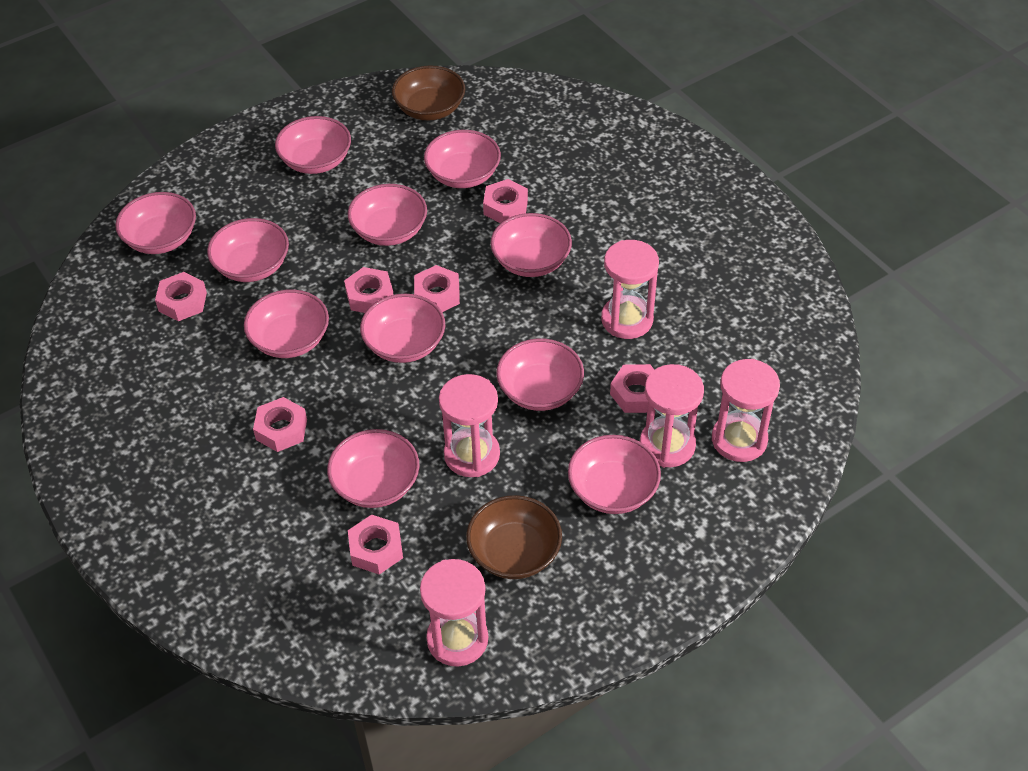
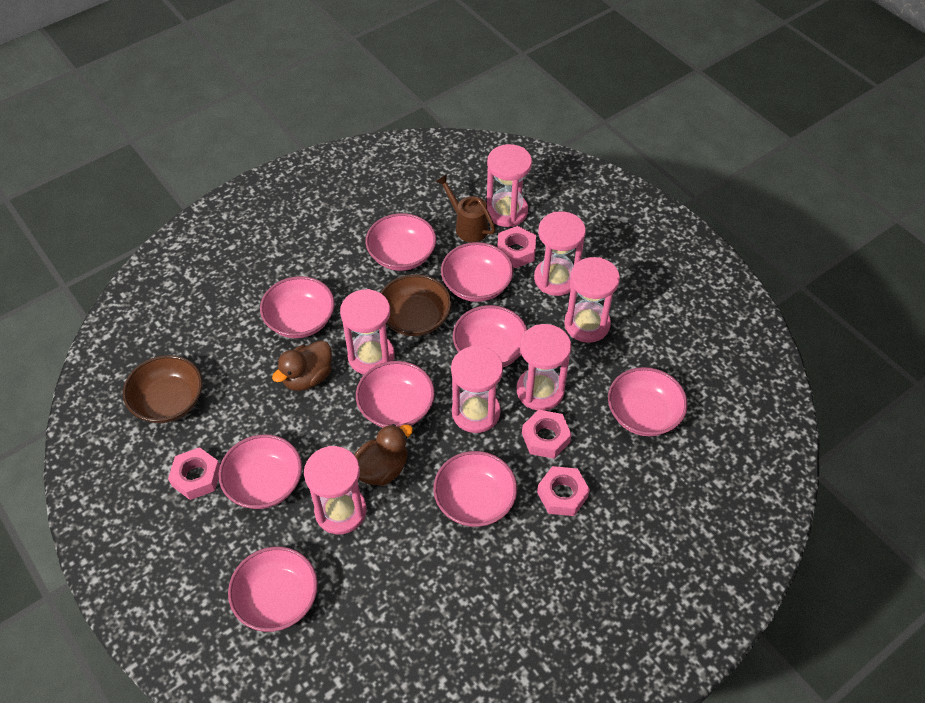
brown duck: none = 0 -> [272,341,332,391] [355,424,413,486] = 2
brown watering can: none = 0 -> [435,174,496,242] = 1
pink bowl: [115,192,196,254] [207,218,289,282] [244,289,329,358] [275,116,351,174] [327,429,420,508] [348,184,427,246] [360,294,445,363] [424,130,501,188] [491,213,572,277] [496,338,584,411] [568,435,661,514] = 11 -> [219,434,302,509] [228,547,318,632] [260,276,335,338] [356,361,435,428] [365,213,436,271] [433,451,517,527] [441,242,513,302] [453,305,527,367] [608,367,688,436] = 9
pink hourglass: [420,559,488,667] [439,374,500,477] [601,240,659,339] [640,364,704,468] [712,359,780,462] = 5 -> [304,446,367,534] [340,289,395,375] [451,346,503,433] [487,144,532,227] [517,324,571,411] [534,211,586,296] [564,257,620,343] = 7
pink nut: [155,272,207,321] [253,397,307,452] [344,267,394,313] [348,515,403,574] [414,265,460,312] [483,179,528,223] [610,364,654,413] = 7 -> [168,447,220,500] [497,226,536,268] [522,410,572,459] [537,466,590,516] = 4

